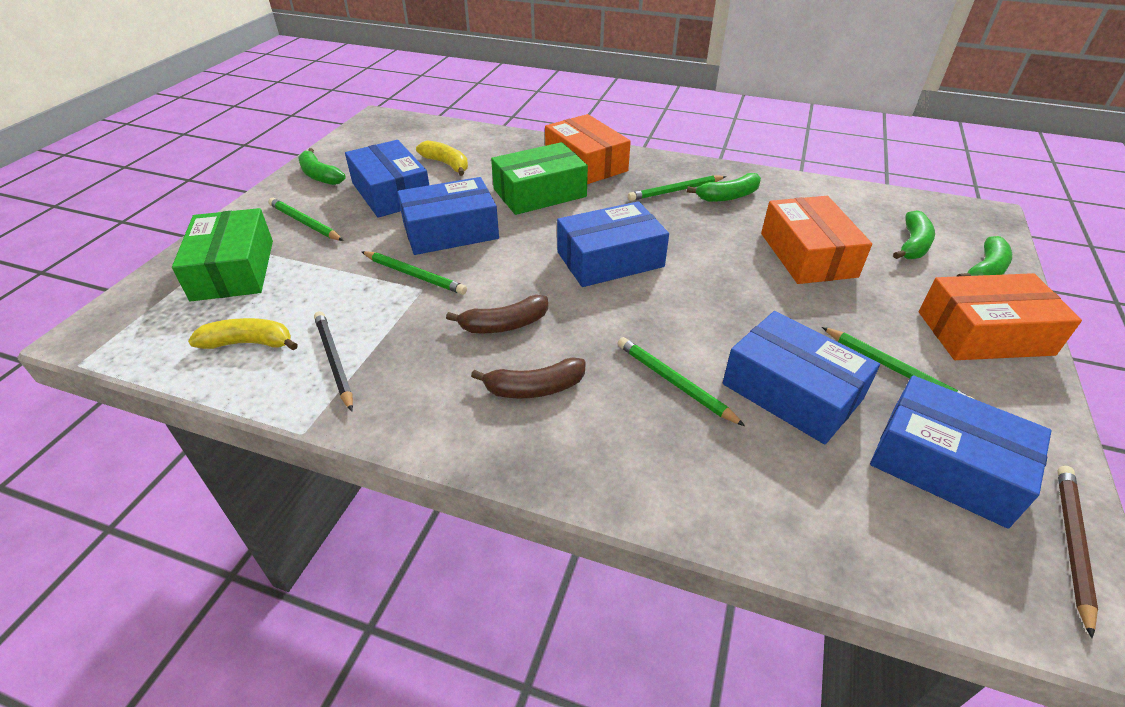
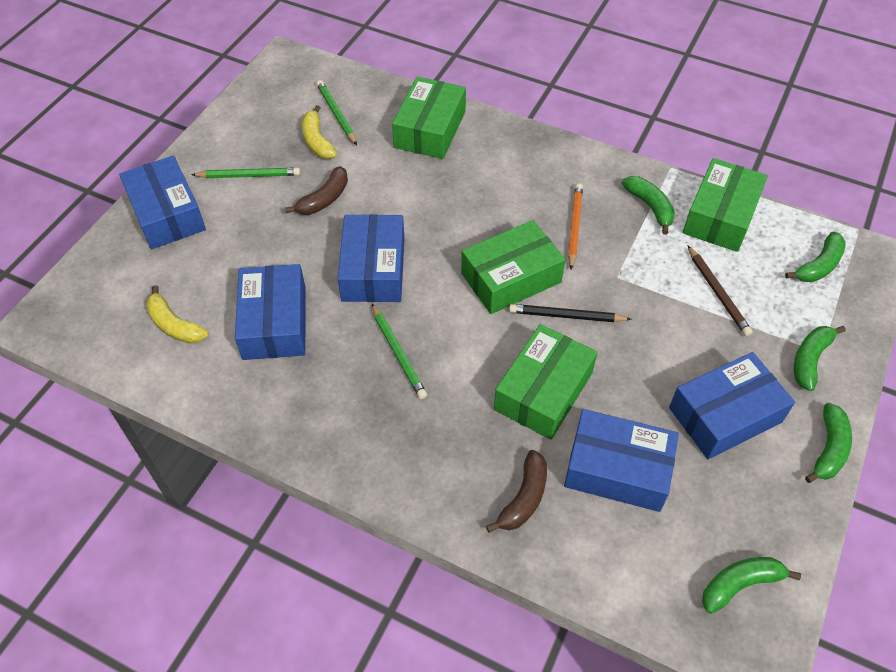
green banana: [298,148,346,185] [687,173,761,202] [893,210,935,259] [957,236,1012,276] = 4 -> [622,176,675,235] [702,557,801,614] [785,231,846,282] [794,326,846,391] [805,403,852,483] = 5
green box: [172,208,273,301] [491,142,588,215] = 2 -> [392,77,466,159] [461,220,565,314] [494,324,598,440] [683,158,768,252] = 4
green pencil: [268,198,344,241] [362,251,467,295] [618,337,745,426] [628,175,726,201] [822,327,976,400] = 5 -> [191,168,300,178] [316,80,357,145] [372,304,427,399] = 3
orange box: [545,114,631,184] [761,196,872,284] [919,273,1082,360] = 3 -> none = 0
orange pencil: none = 0 -> [568,183,583,270] = 1

